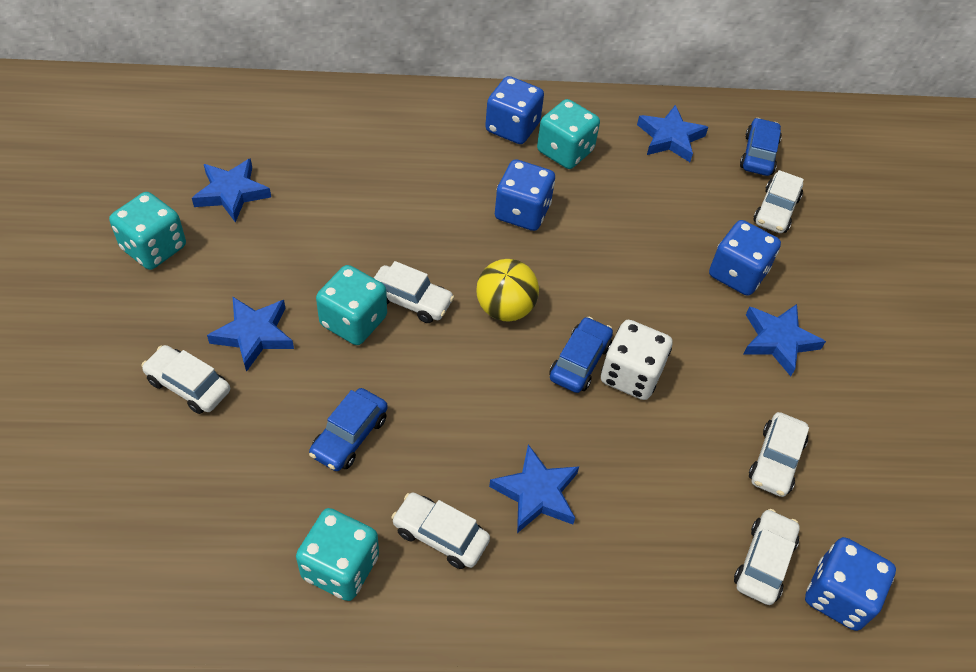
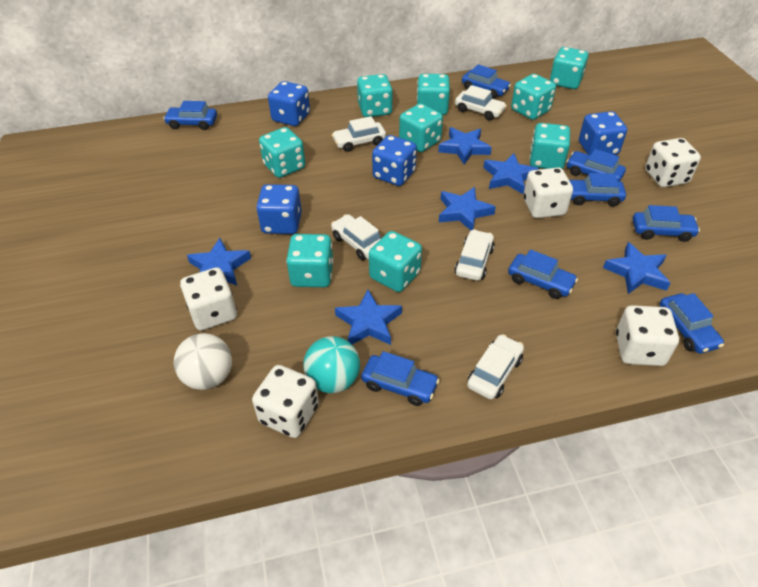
blue car: [309,388,388,471] [549,317,613,393] [740,118,782,176] = 3 -> [163,101,217,130] [361,351,439,406] [462,64,511,99] [508,249,578,299] [566,149,626,181] [569,173,626,206] [633,205,700,242] [660,293,724,354] = 8
blue star: [192,158,271,223] [207,297,294,372] [489,444,579,533] [637,105,708,162] [744,304,826,376] = 5 -> [187,238,251,286] [335,290,402,345] [438,127,492,165] [439,187,496,230] [483,153,539,194] [603,242,670,294] = 6
turquoise ball: none = 0 -> [303,336,360,393] = 1
turquoise dice: [109,192,186,270] [296,508,379,601] [316,265,387,345] [537,99,600,169] = 4 -> [259,127,305,178] [286,234,334,287] [357,74,393,117] [369,231,422,292] [399,103,443,152] [417,74,450,115] [511,74,556,120] [530,123,570,169] [550,47,588,89] = 9
white ball: none = 0 -> [174,333,232,390] = 1
white car: [142,345,230,414] [374,261,454,323] [391,492,490,569] [734,509,800,605] [749,412,809,497] [753,170,804,233] = 6 -> [331,214,381,260] [332,116,386,152] [454,229,495,281] [455,85,507,120] [467,334,524,399] = 5
white dice: [601,320,673,400] = 1 -> [180,267,237,331] [252,365,319,438] [523,167,573,218] [616,305,679,366] [645,138,701,187] = 5
yellow ball: [476,259,539,321] = 1 -> none = 0

